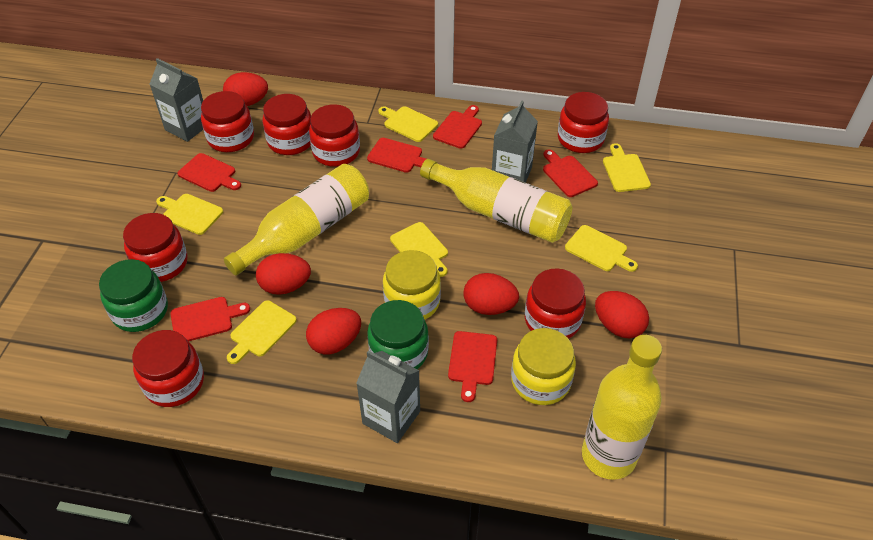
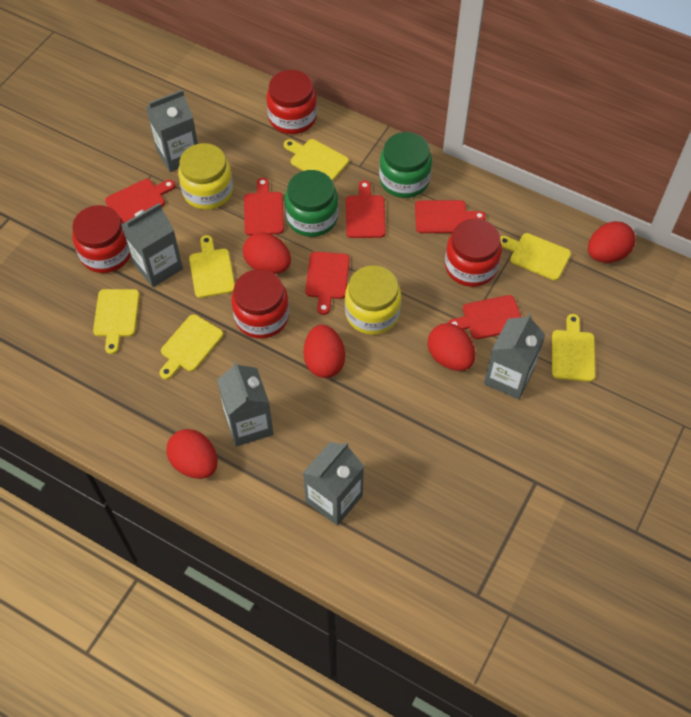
grey carton: [150,58,203,142] [356,350,420,443] [492,101,538,183] = 3 -> [121,203,183,287] [146,90,198,172] [217,361,273,447] [303,442,364,526] [484,313,545,400] = 5
red jar: [123,213,188,282] [132,330,204,407] [201,91,254,152] [262,94,311,155] [309,104,360,167] [525,268,586,339] [558,92,609,153] = 7 -> [72,205,131,273] [231,269,289,339] [266,70,317,134] [445,219,502,287] = 4
yellow bottle: [224,164,369,275] [420,159,572,243] [582,335,662,480] = 3 -> none = 0

